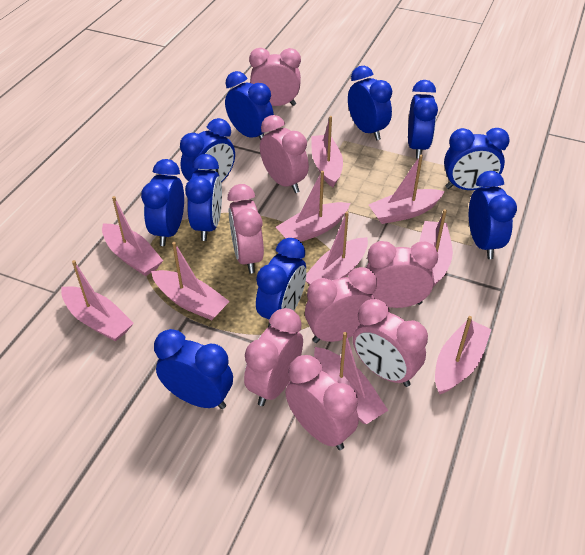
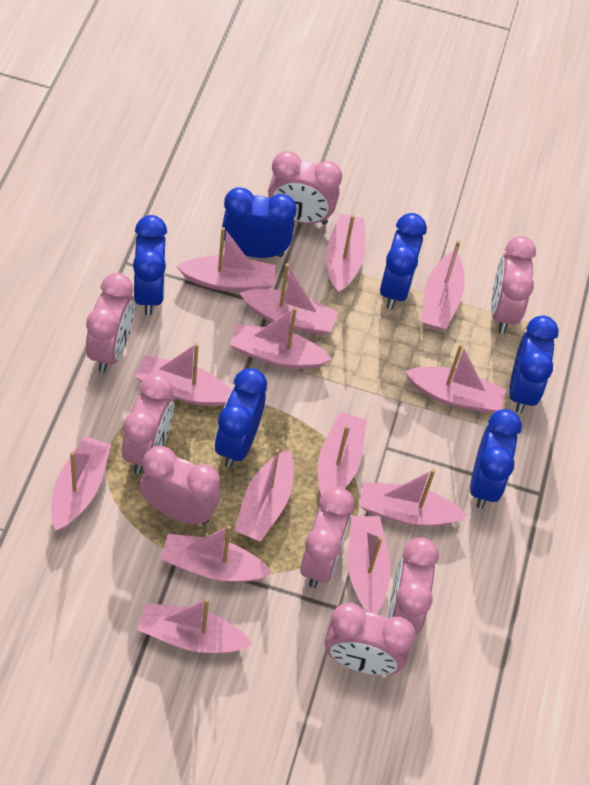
blue clock: [141,159,184,246] [154,329,233,409] [180,118,235,182] [185,154,222,241] [225,71,274,140] [256,238,306,327] [348,66,392,140] [408,80,438,158] [444,128,510,190] [469,171,517,259] = 10 -> [133,215,167,315] [215,368,267,468] [222,187,297,258] [380,213,427,309] [470,409,522,509] [509,315,559,413] = 6
pink boat: [61,260,134,342] [102,196,163,276] [151,242,230,320] [276,171,350,242] [306,212,368,285] [311,116,343,187] [314,332,388,424] [369,155,445,224] [419,209,453,287] [435,316,492,394] = 10 -> [51,436,111,531] [134,343,232,406] [137,598,253,653] [160,525,272,582] [176,227,276,291] [230,307,332,369] [234,449,294,542] [240,263,338,335] [318,412,367,496] [326,214,365,294] [348,516,391,614] [359,469,467,526] [405,344,506,413] [421,241,465,330] = 14

